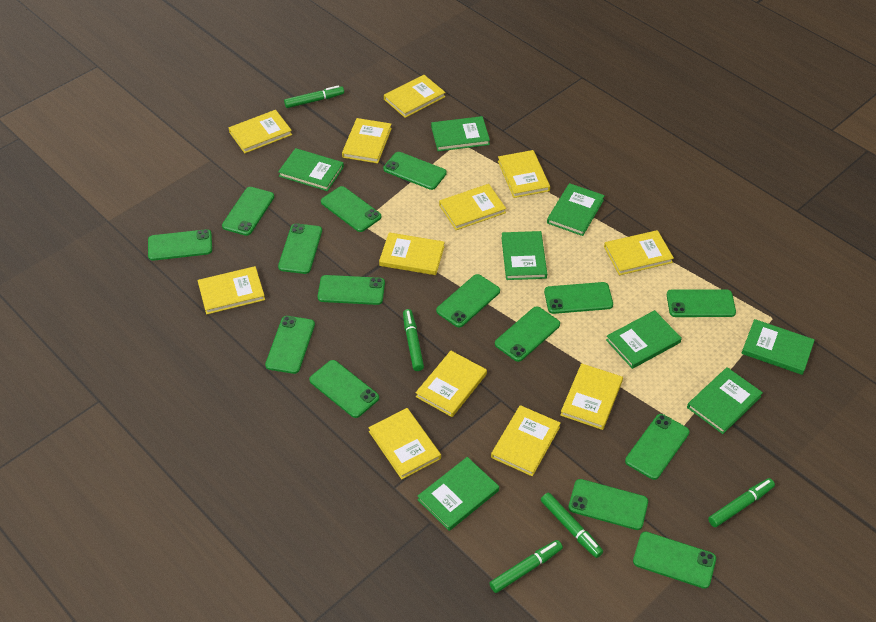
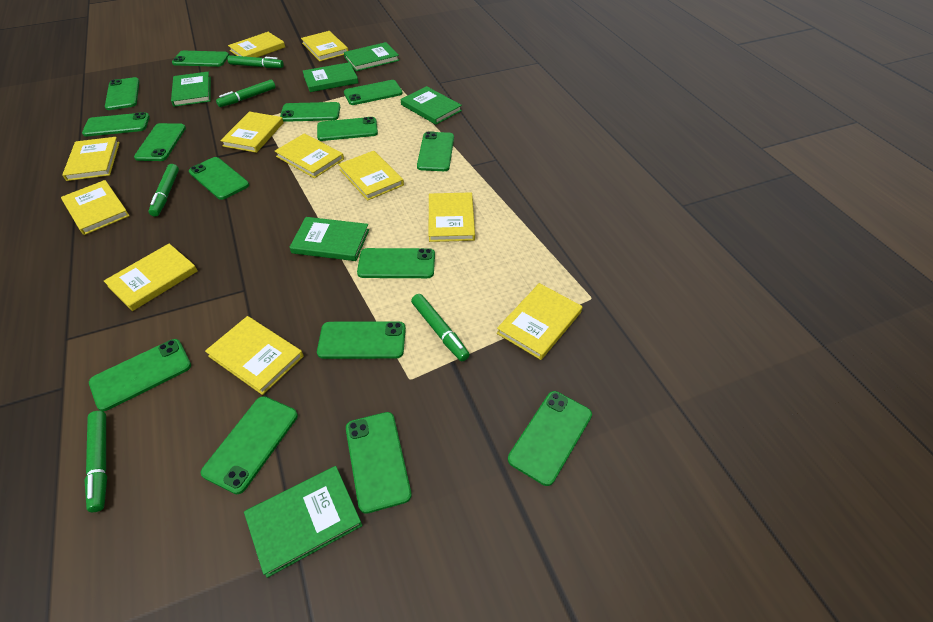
green book: [278,148,344,191] [418,457,499,531] [431,116,490,151] [501,231,547,280] [547,183,605,236] [606,310,682,369] [687,367,763,434] [741,319,815,375] = 8 -> [171,72,211,107] [244,466,362,578] [289,217,369,261] [303,62,358,92] [344,42,399,71] [401,86,462,125] = 6
yellow book: [198,266,265,314] [229,110,292,153] [342,118,392,163] [368,408,441,480] [379,232,445,275] [384,75,445,118] [416,351,487,417] [439,184,506,230] [491,405,561,476] [498,150,550,198] [560,363,623,430] [604,230,674,275] = 12 -> [61,180,130,235] [62,137,120,181] [104,244,198,311] [205,316,304,395] [220,112,284,153] [228,32,285,57] [275,133,344,178] [301,31,348,61] [338,151,404,201] [429,192,475,242] [497,283,582,360] = 11

